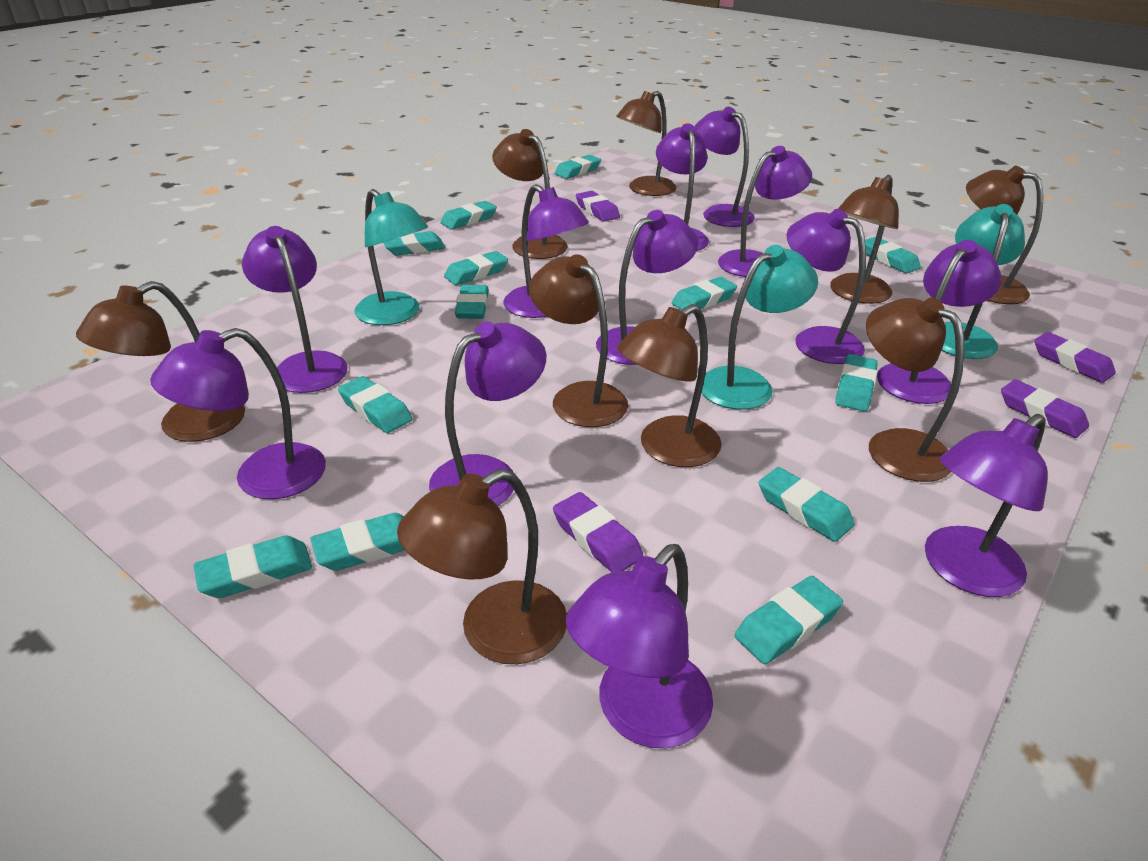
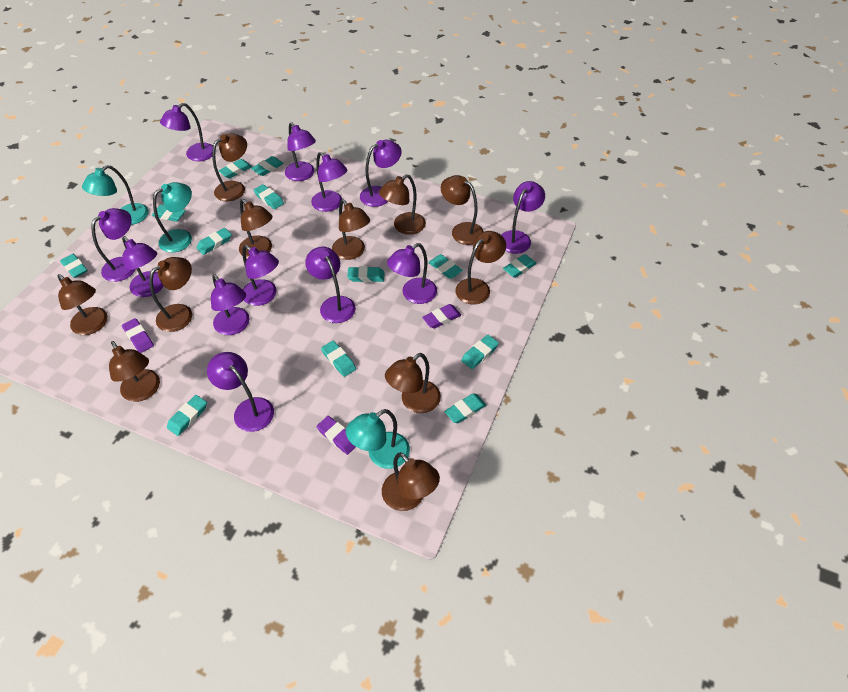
brown lamp: [76,281,245,442] [397,469,567,664] [492,129,568,259] [529,254,628,427] [616,91,677,196] [617,304,722,467] [830,175,899,304] [866,297,964,482] [966,166,1043,304] = 9 -> [57,274,108,335] [109,341,160,402] [149,257,192,332] [212,133,247,202] [239,199,273,258] [332,200,370,260] [379,174,426,235] [382,452,440,511] [385,353,441,413] [441,175,484,245] [455,231,506,305] = 11
purple eraser: [553,492,643,572] [576,191,620,222] [1001,379,1089,438] [1035,332,1116,383] = 4 -> [122,318,154,353] [317,416,355,455] [422,304,461,329] = 3

